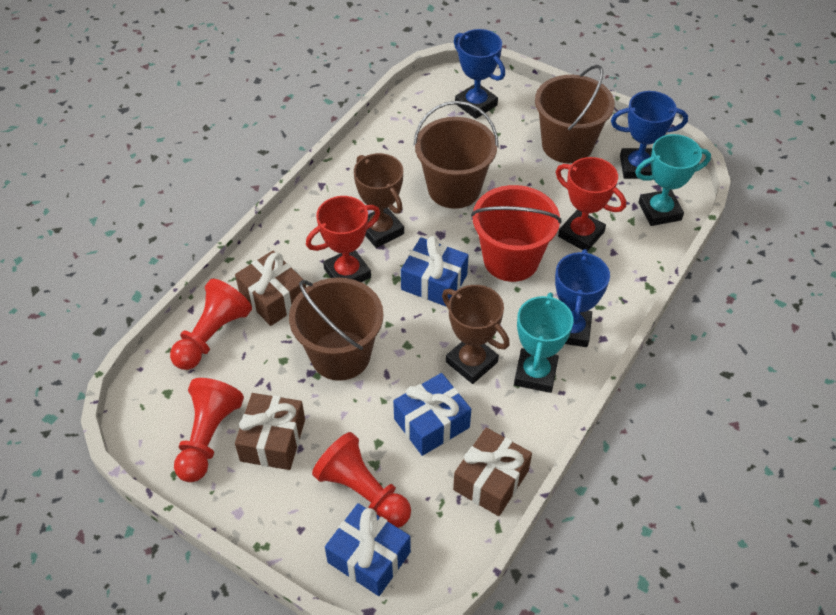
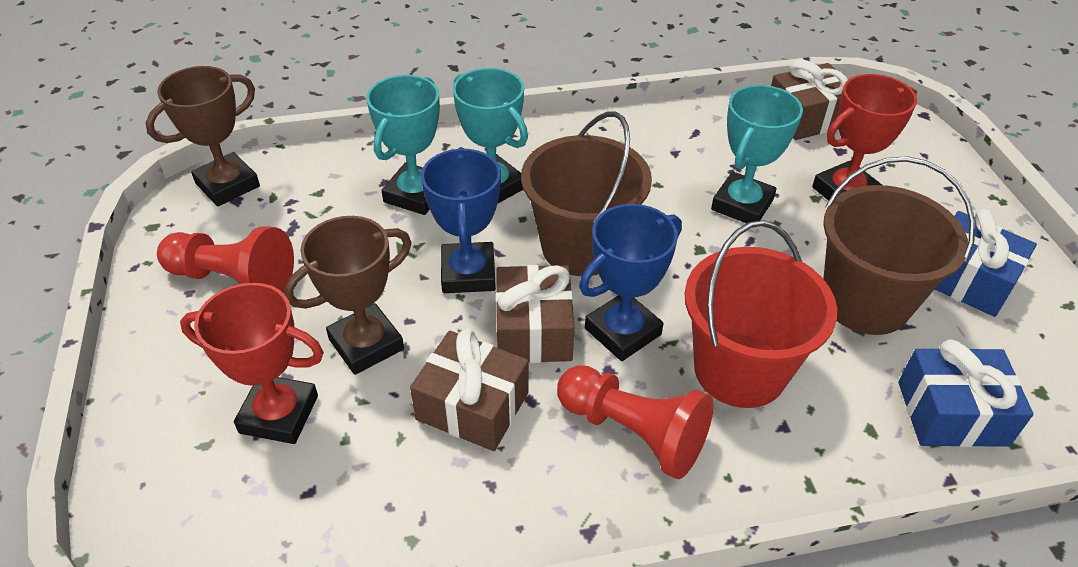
blue gift: [325,503,411,596] [393,373,471,456] [401,236,469,307] = 3 -> [898,340,1034,447] [935,209,1037,317] = 2
blue trophy: [454,29,505,119] [555,249,610,347] [611,91,688,179] = 3 -> [421,147,501,293] [579,204,682,361] = 2
brown bucket: [289,278,384,381] [413,101,499,209] [535,65,615,163] = 3 -> [521,111,652,276] [823,156,975,335] = 2
red pawn: [170,279,252,370] [174,378,244,482] [312,432,411,528] = 3 -> [157,226,294,293] [557,365,713,479] = 2
turquoise trophy: [514,293,574,393] [635,134,711,226] = 2 -> [367,75,440,215] [453,68,528,203] [711,85,803,223] = 3

